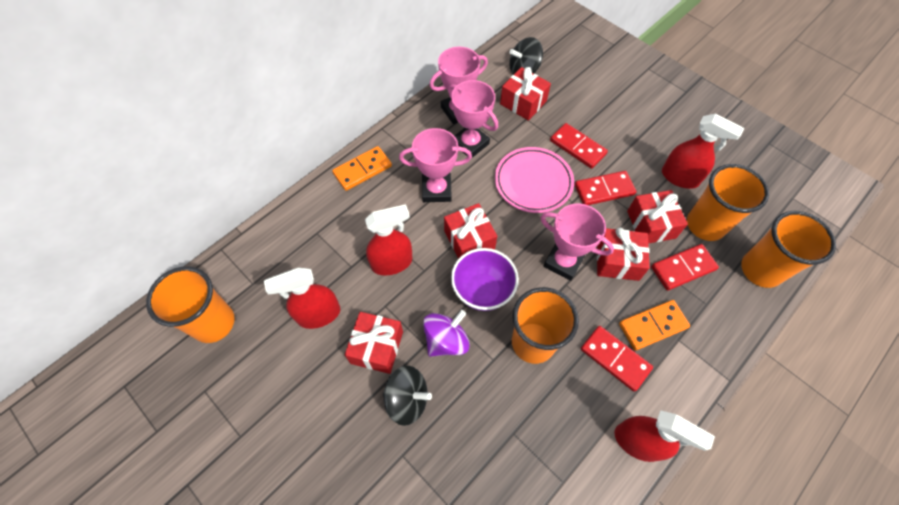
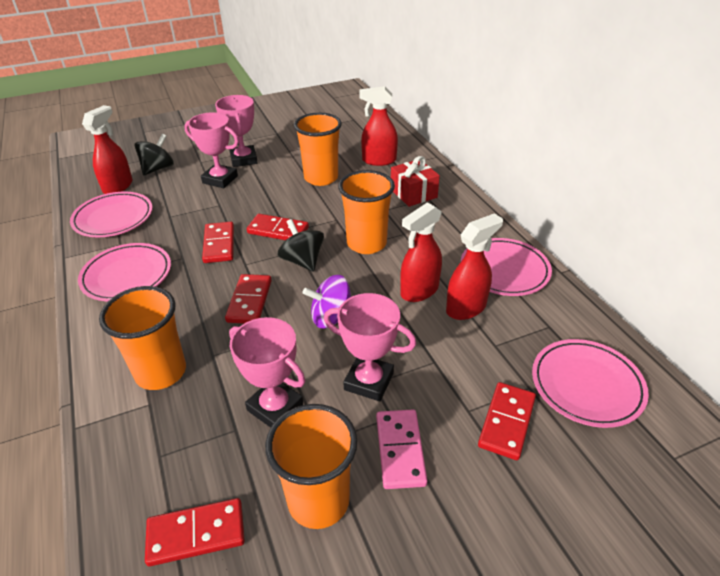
orange domino: [332,146,392,191] [619,300,690,350] = 2 -> none = 0
pink domino: none = 0 -> [376,410,428,489] = 1
pink plate: [495,147,574,213] = 1 -> [70,192,153,237] [78,243,171,301] [461,238,552,296] [532,339,649,428] = 4
purple bowl: [451,248,519,311] = 1 -> none = 0
red domino: [550,123,608,169] [575,171,636,205] [581,326,653,392] [651,244,719,291] = 4 -> [145,498,245,566] [202,222,234,263] [225,274,272,324] [247,214,309,240] [478,382,536,460] = 5
red gift: [345,312,403,374] [444,203,497,259] [500,67,551,121] [597,228,650,281] [627,190,688,244] = 5 -> [391,156,440,207] = 1

